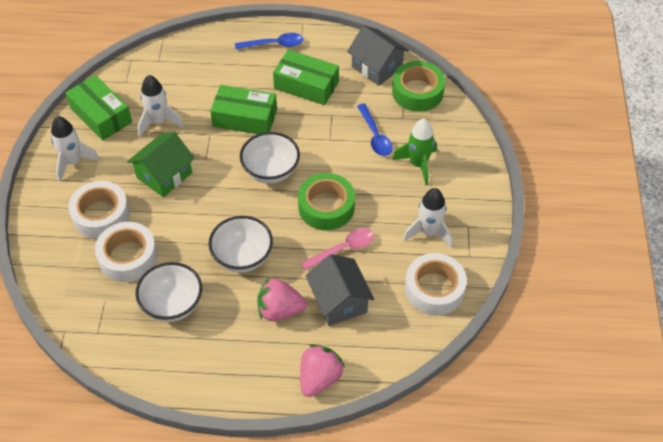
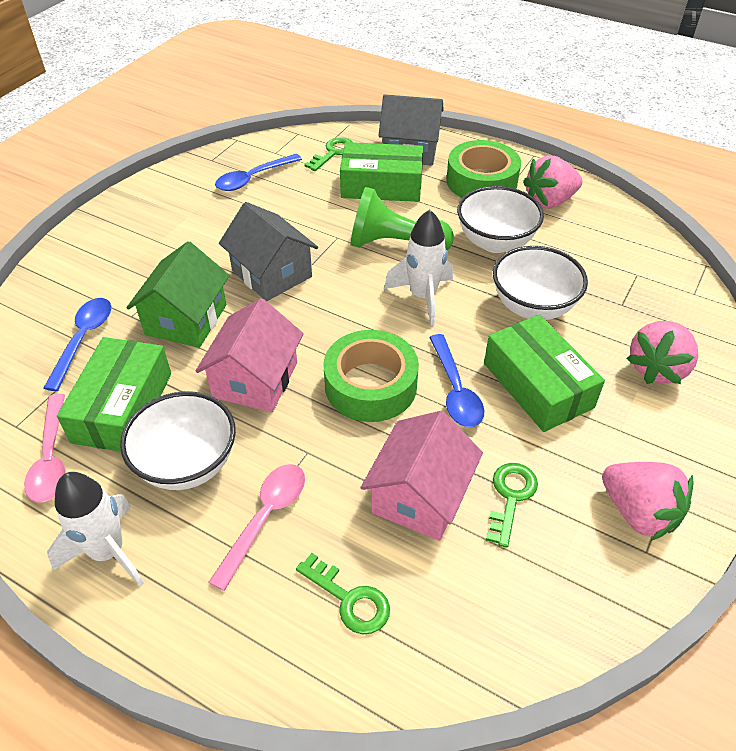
blue spoon: [235,33,303,49] [357,104,393,156] = 2 -> [44,298,111,391] [215,154,302,191] [429,334,485,427] = 3
green key: none = 0 -> [296,553,390,634] [304,137,353,171] [486,463,538,548] = 3
green pawn: none = 0 -> [351,187,454,251] = 1
green rocket: [393,119,437,185] = 1 -> none = 0
pink house: none = 0 -> [195,298,304,412] [361,411,483,541] = 2
pink spoon: [301,228,374,271] = 1 -> [24,394,66,503] [209,464,305,591] = 2
pink strawberry: [257,278,307,321] [300,344,345,397] = 2 -> [523,155,582,209] [602,462,693,541] [626,321,698,384] = 3
white rocket: [51,116,100,182] [138,75,184,137] [403,188,452,248] = 3 -> [47,472,144,587] [384,209,453,326] = 2
white tape: [68,181,130,239] [95,222,158,282] [405,253,467,315] = 3 -> none = 0

